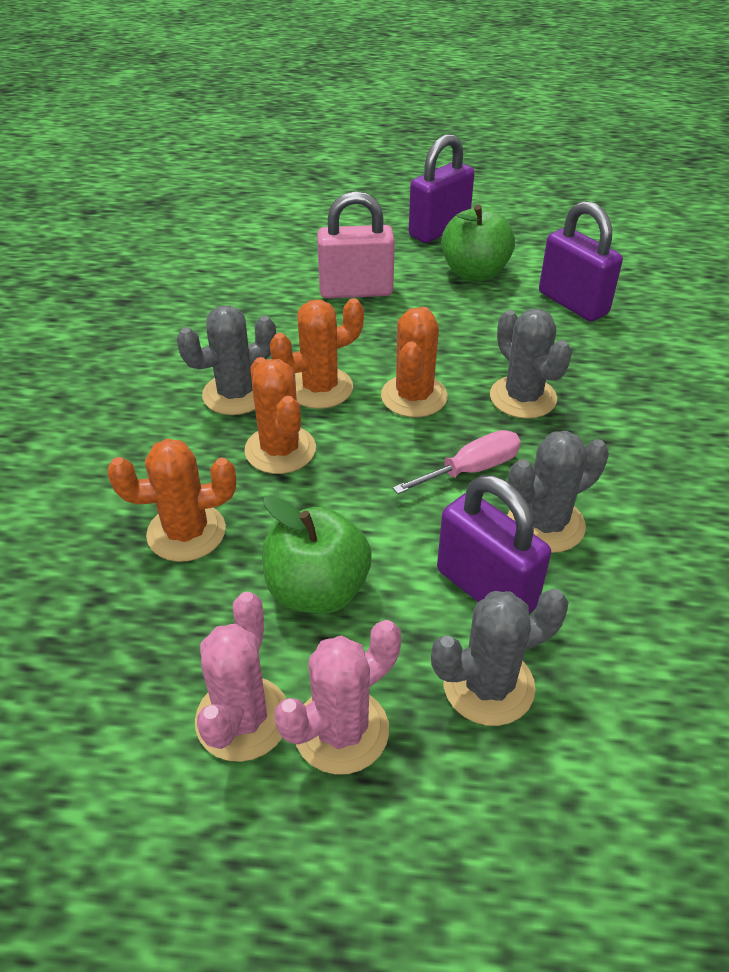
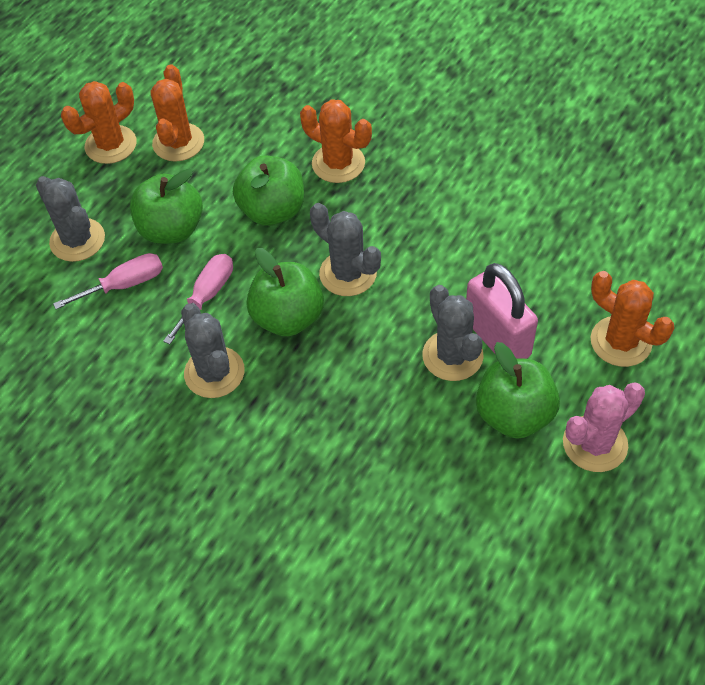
green apple: [262,496,372,614] [442,204,515,281] = 2 -> [130,169,203,244] [233,155,304,226] [246,248,324,336] [476,342,560,439] = 4
pink cactus: [195,592,286,762] [275,620,401,775] = 2 -> [563,383,645,472] = 1
pink screwdriver: [393,430,521,494] = 1 -> [53,253,163,309] [163,254,233,344] = 2
purple padlock: [409,134,475,243] [437,475,551,614] [539,201,623,322] = 3 -> none = 0

